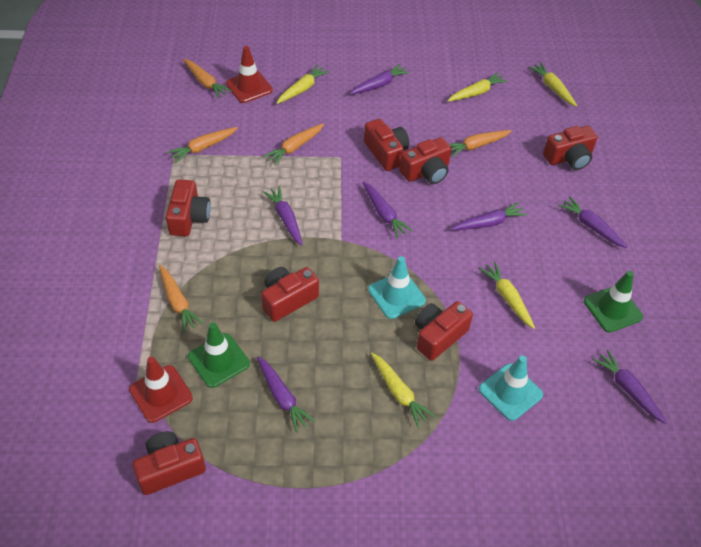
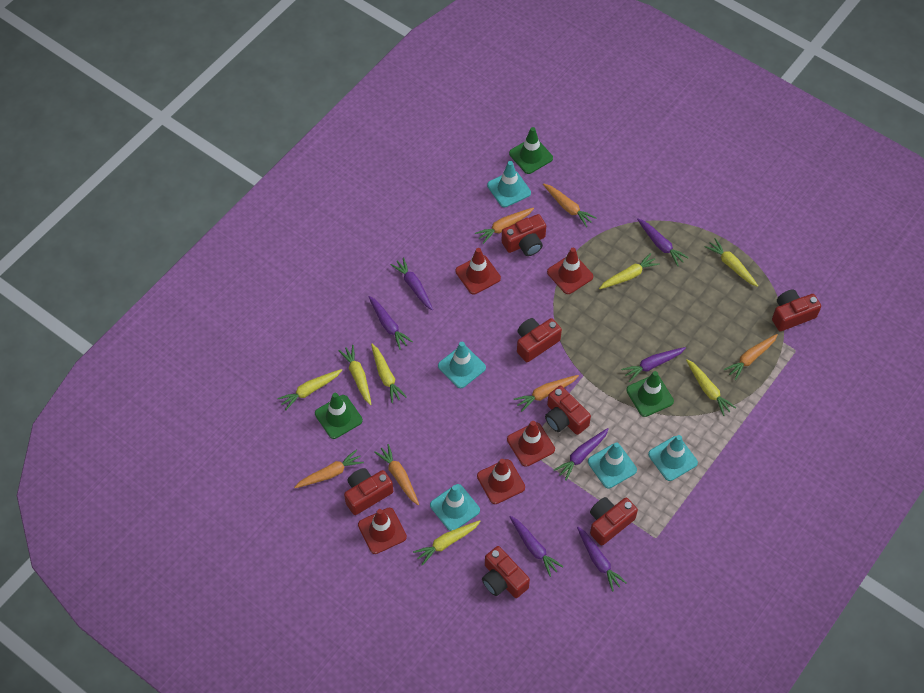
green traffic cone: [188,322,250,388] [584,271,643,333] = 2 -> [315,393,363,439] [509,127,553,174] [626,371,674,417] = 3
orange carrot: [159,265,204,332] [167,127,238,163] [183,59,232,98] [263,123,324,165] [449,130,512,157] = 5 -> [294,449,364,488] [374,444,419,505] [475,208,534,244] [514,375,579,412] [543,183,596,227] [724,334,778,380] = 6
red traffic cone: [129,357,193,423] [226,46,273,103] = 2 -> [358,508,407,554] [455,248,501,294] [477,459,525,504] [507,421,555,467] [547,248,593,294] = 5
turquoise traffic cone: [368,256,426,319] [479,355,543,421] = 2 -> [430,484,480,531] [438,342,486,388] [487,161,531,207] [588,442,637,488] [648,435,698,481] = 5
yellow carrot: [277,65,330,104] [371,353,435,428] [447,72,508,102] [479,262,535,329] [528,62,577,107] = 5 -> [277,369,342,411] [338,345,372,405] [371,344,407,403] [413,520,481,566] [599,253,660,289] [686,359,736,416] [705,238,758,287] = 7

